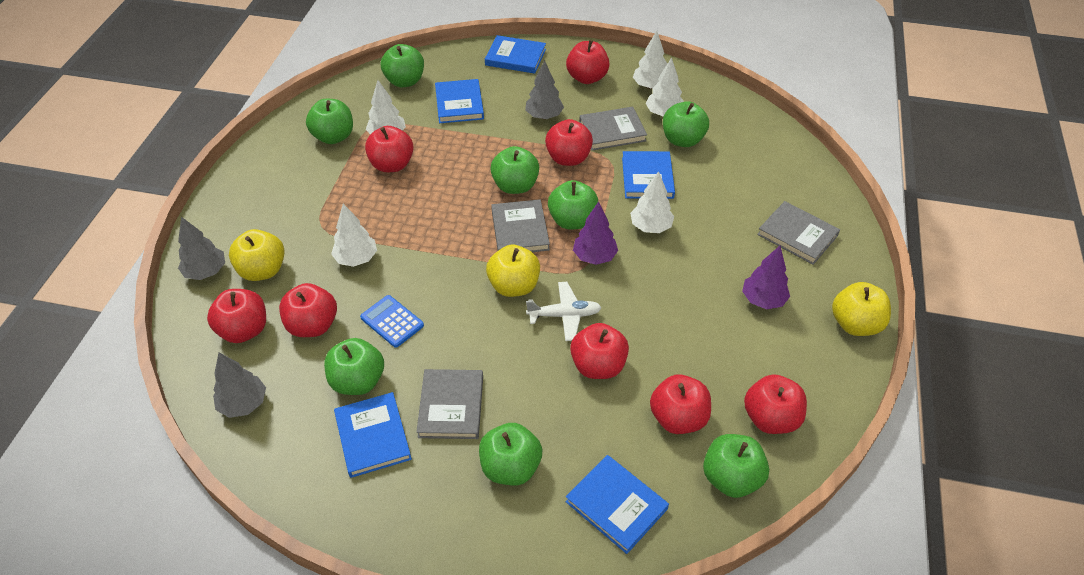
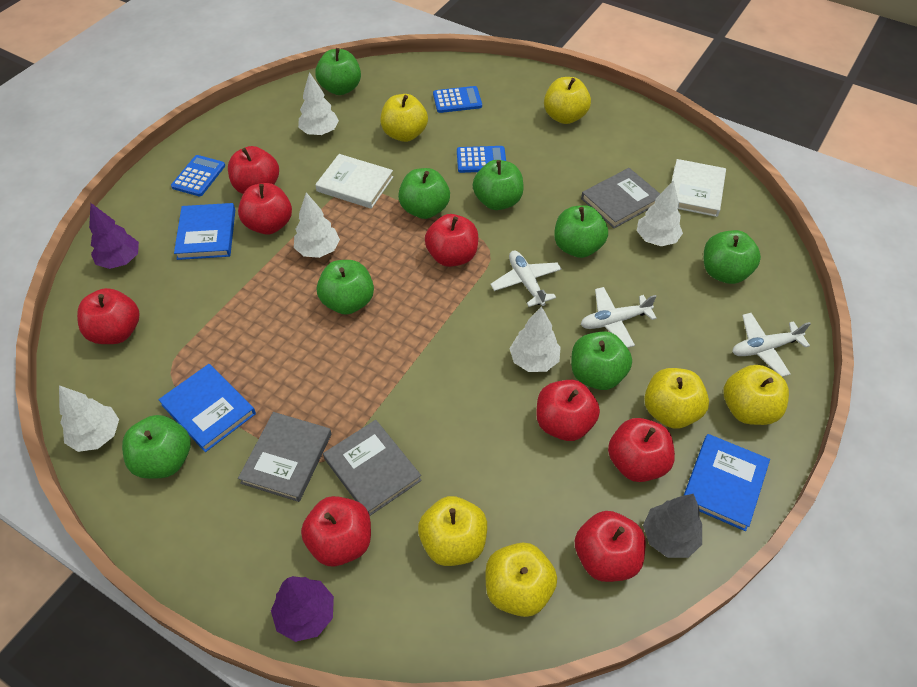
blue book: [334,392,412,478] [435,79,484,123] [485,35,546,74] [566,455,669,554] [622,151,675,199] = 5 -> [158,364,256,452] [174,203,235,260] [683,434,770,531] = 3
blue calculator: [360,295,424,348] = 1 -> [171,155,225,196] [433,86,482,113] [457,146,506,173] = 3
grey book: [416,369,483,439] [491,199,550,252] [579,107,647,151] [757,201,840,265] = 4 -> [238,412,332,502] [323,420,422,516] [581,168,660,228] = 3
grey tree: [178,217,225,280] [213,353,266,418] [525,60,564,119] = 3 -> [643,494,702,558] = 1
white book: none = 0 -> [315,154,394,209] [671,159,726,217] = 2
white plane: [526,282,602,341] = 1 -> [490,251,562,307] [581,287,657,348] [732,313,811,377] = 3
yellow apple: [229,229,285,281] [486,245,540,297] [832,282,891,336] = 3 -> [380,94,428,142] [418,496,487,566] [486,542,557,617] [544,77,591,124] [644,368,709,429] [724,365,789,425] = 6

